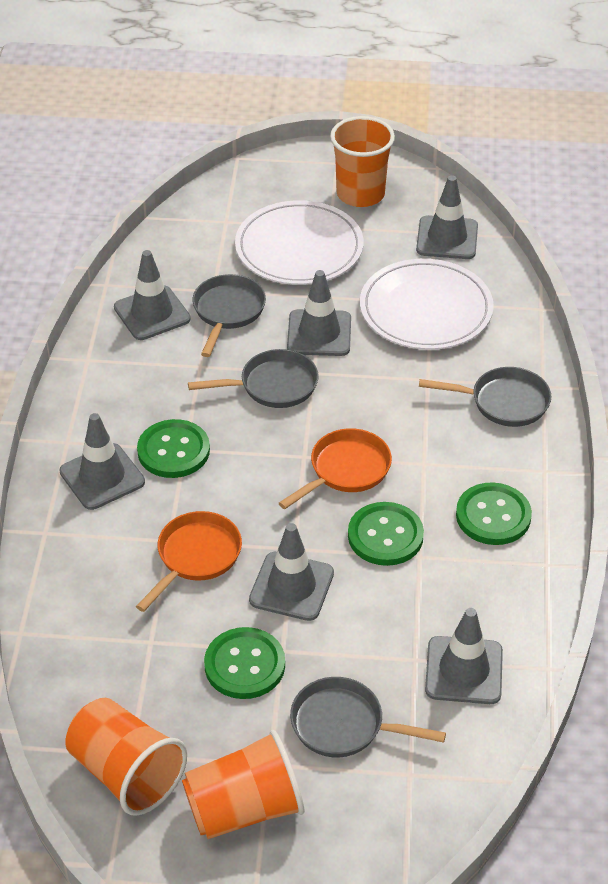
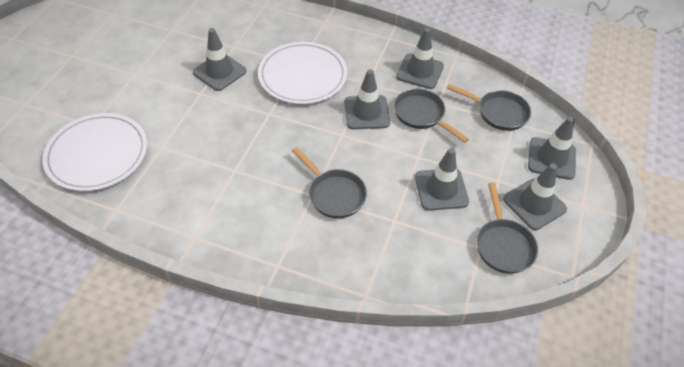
green button: [137,419,210,478] [204,627,285,699] [348,502,424,566] [456,482,532,545] = 4 -> none = 0
orange cup: [65,698,187,816] [182,730,305,839] [330,116,395,207] = 3 -> none = 0
orange pan: [136,511,242,612] [279,428,392,509] = 2 -> none = 0

